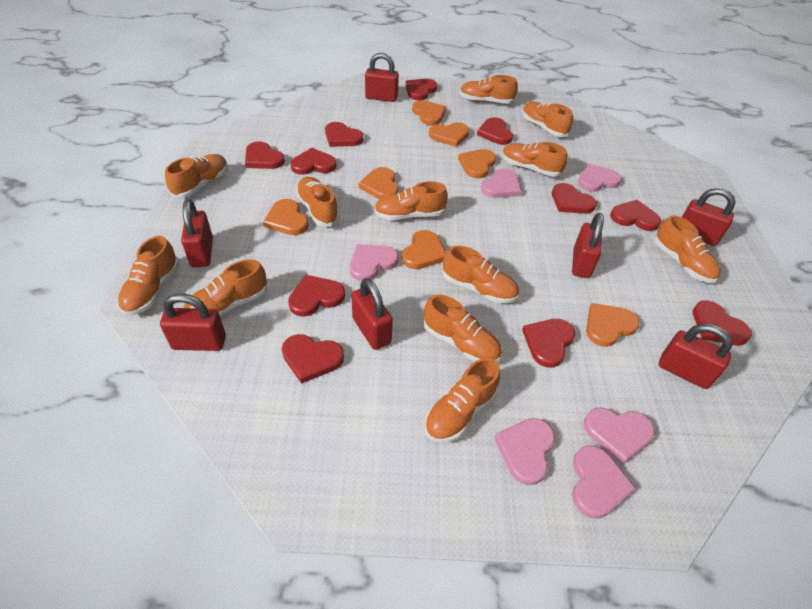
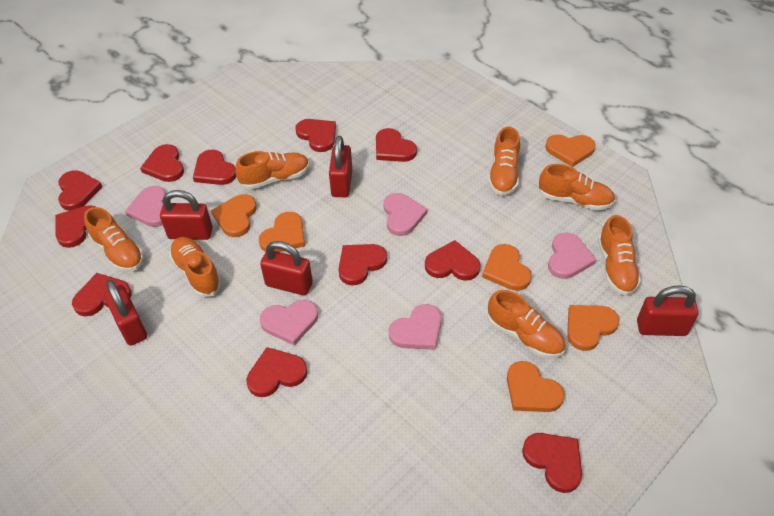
orange heart: [263,199,309,235] [359,167,398,199] [402,230,446,269] [412,100,446,126] [429,122,469,147] [458,149,496,178] [586,303,640,347] = 7 -> [211,194,257,237] [259,212,305,252] [482,244,532,291] [507,361,564,412] [545,135,596,167] [567,305,620,351] = 6
orange shoe: [118,236,179,316] [165,154,228,198] [184,259,267,316] [296,177,339,226] [374,181,448,220] [423,294,502,362] [425,358,500,443] [443,246,519,303] [459,75,518,104] [502,142,568,177] [522,102,573,137] [654,215,721,283] = 12 -> [84,207,144,272] [169,237,222,297] [235,151,310,190] [487,290,566,358] [488,127,520,196] [538,164,615,210] [598,215,641,296] = 7
pink heart: [350,244,399,281] [481,168,521,198] [494,418,555,485] [572,445,636,519] [578,164,622,192] [584,407,655,464] = 6 -> [125,186,166,227] [260,300,318,345] [384,193,428,236] [389,304,442,350] [548,233,597,279] = 5
red padlock: [160,293,226,351] [181,199,213,267] [351,278,393,350] [365,53,399,102] [572,213,604,278] [659,324,733,389] [682,188,735,246] = 7 -> [104,280,147,346] [160,190,213,240] [260,241,313,295] [329,136,352,197] [637,285,699,336] = 5

